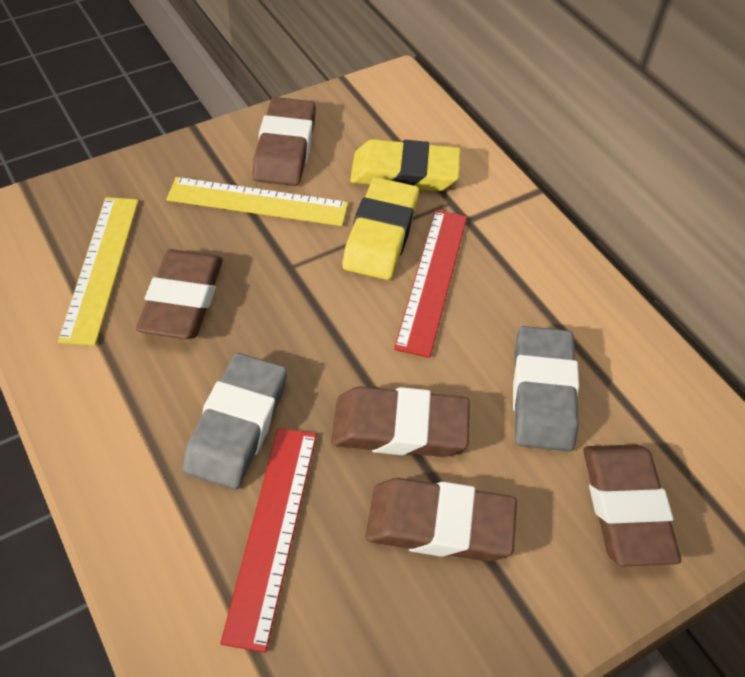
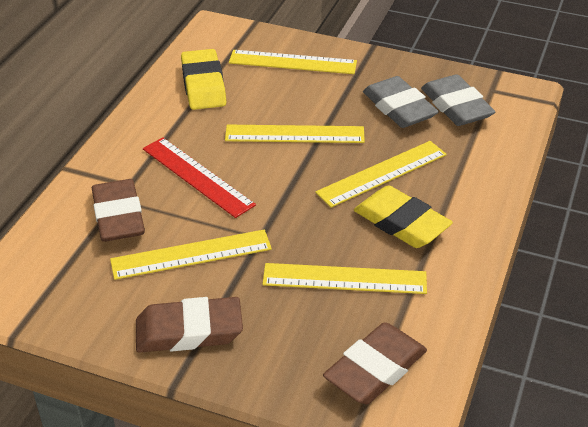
brown eraser: [136,249,223,339] [253,97,316,186] [331,386,470,457] [366,478,517,561] [583,444,681,566] = 5 -> [92,179,145,242] [136,297,243,353] [323,322,427,404] = 3
red ruler: [220,428,317,653] [394,210,467,358] = 2 -> [143,137,256,218] = 1
yellow ruler: [58,197,138,346] [166,177,348,226] = 2 -> [110,230,272,280] [225,125,365,143] [229,50,357,74] [262,263,427,294] [315,141,447,208] = 5

